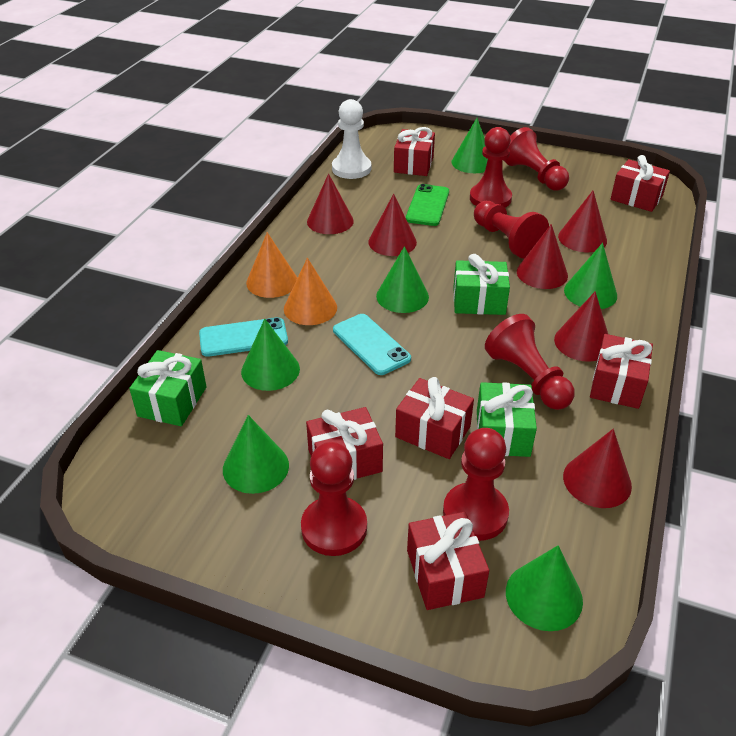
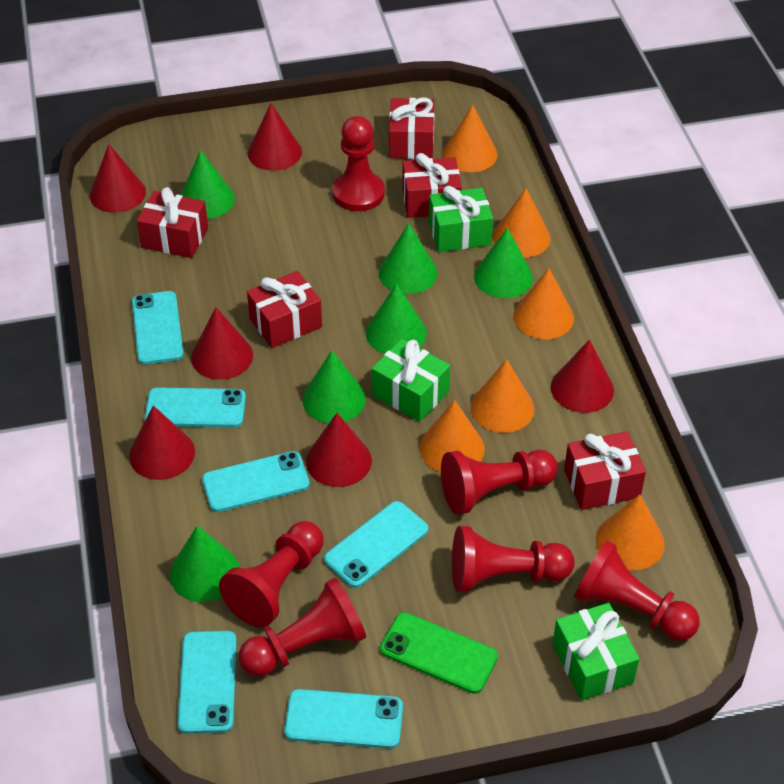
orange cone: [246,232,297,298] [284,258,337,325] = 2 -> [420,400,485,472] [443,105,498,172] [471,359,535,433] [493,188,551,258] [513,268,574,339] [596,494,665,570] = 6
red gift: [306,407,383,480] [394,127,435,176] [395,377,474,459] [407,512,489,610] [590,334,653,409] [611,155,670,212] = 6 -> [137,187,208,258] [247,271,322,348] [389,98,435,159] [402,153,462,218] [564,431,646,510] = 5
turquoise phone: [199,317,288,357] [333,314,411,375] = 2 -> [132,291,184,364] [145,388,246,428] [177,631,237,734] [202,451,310,512] [284,689,403,749] [324,501,428,588] = 6
white pawn: [332,99,371,179] = 1 -> none = 0

